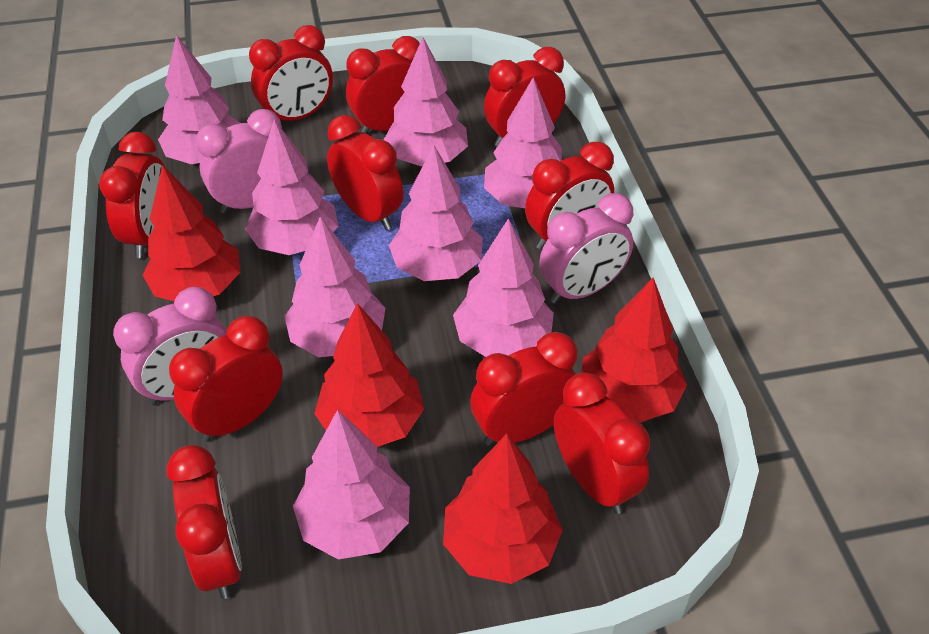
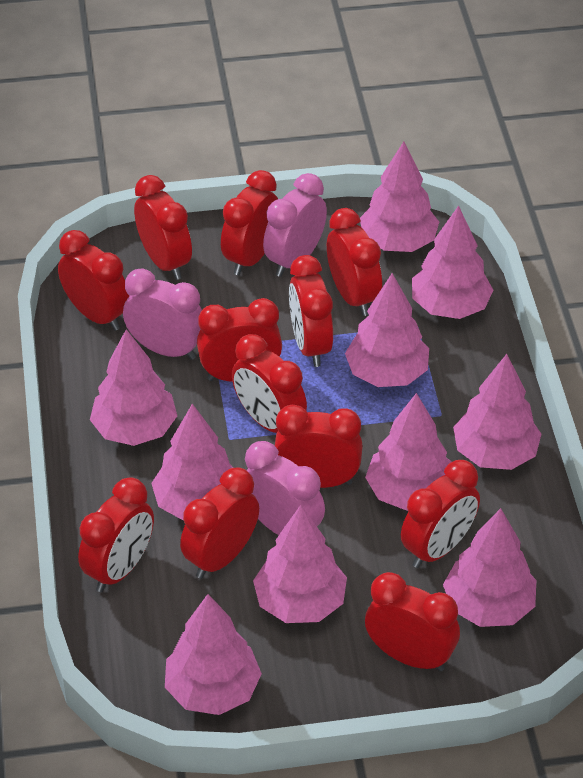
pink tree: [158,35,240,164] [245,119,338,255] [284,216,385,357] [293,410,410,560] [384,37,468,166] [389,144,483,281] [453,218,554,357] [484,77,562,208] = 8 -> [90,329,177,446] [151,404,233,521] [165,594,262,715] [253,505,347,623] [345,273,429,387] [360,142,439,252] [365,393,452,511] [412,206,493,319] [443,508,536,627] [453,354,541,470] = 10
red clock: [99,132,165,258] [167,445,242,599] [169,316,283,442] [249,25,333,121] [327,115,403,230] [346,36,420,134] [470,332,577,446] [484,47,565,147] [525,142,614,250] [554,373,650,514] = 10 -> [58,230,129,331] [78,477,154,592] [134,175,192,280] [180,467,259,579] [197,298,282,382] [221,170,278,275] [232,334,307,433] [275,405,363,488] [289,255,333,367] [327,208,382,316] [365,572,460,671] [401,460,480,568] = 12
red tree: [142,165,240,301] [314,303,424,447] [443,434,563,584] [581,277,687,423] = 4 -> none = 0

